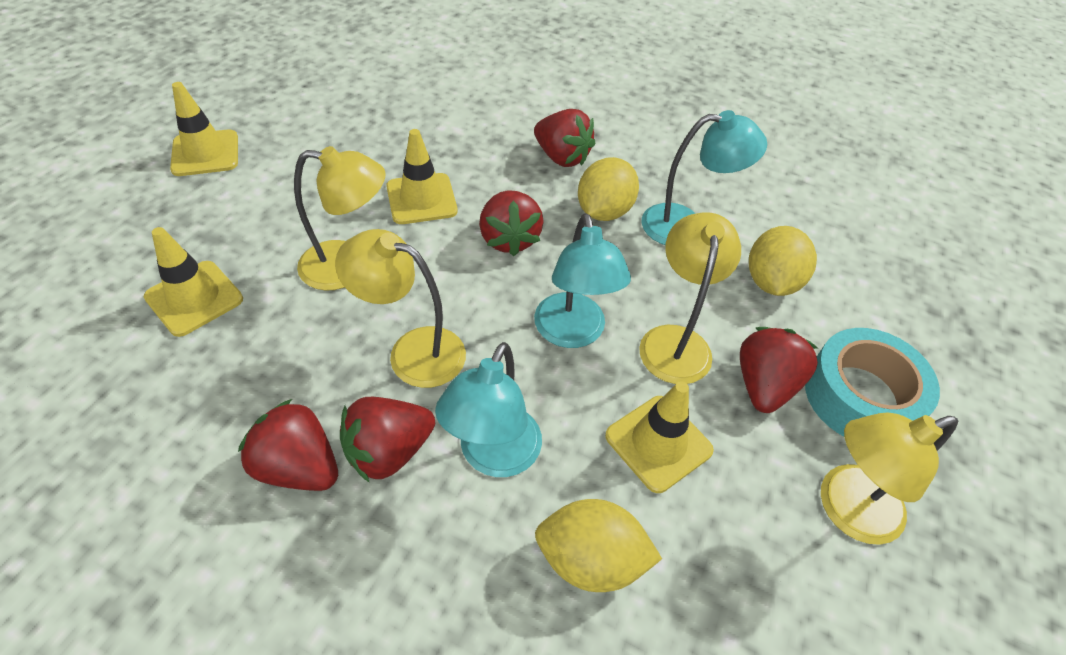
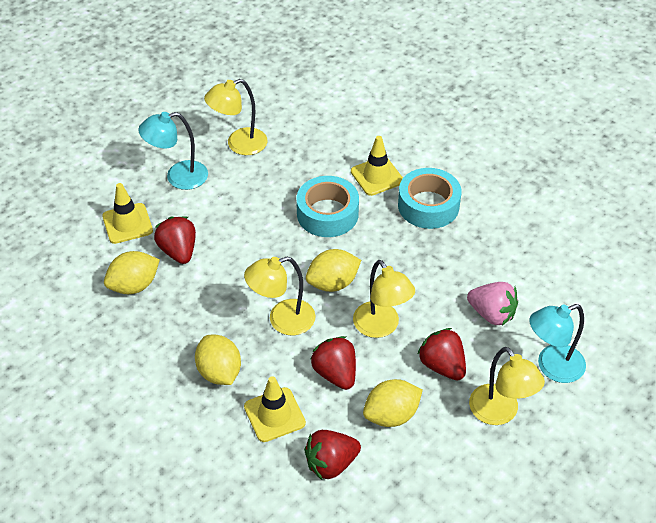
pink strawberry: none = 0 -> [467,282,518,326] = 1
red strawberry: [238,399,338,491] [340,397,435,483] [479,190,544,256] [534,109,595,167] [740,327,818,413] = 5 -> [154,216,196,264] [304,430,361,480] [310,336,356,390] [417,328,466,381] = 4
turquoise lamp: [435,342,542,477] [534,213,631,348] [642,110,767,245] = 3 -> [138,112,208,190] [529,304,586,383] = 2
turquoise tape: [805,328,940,436] = 1 -> [296,176,359,237] [398,168,461,229] = 2
yellow lemon: [535,499,662,592] [578,157,639,221] [749,226,817,296] = 3 -> [104,251,160,294] [195,335,241,385] [306,249,361,292] [363,379,423,427] = 4
yellow traffic cone: [144,227,243,337] [170,82,238,176] [386,129,458,224] [605,381,714,493] = 4 -> [102,183,153,244] [244,376,306,442] [351,136,403,196] = 3

